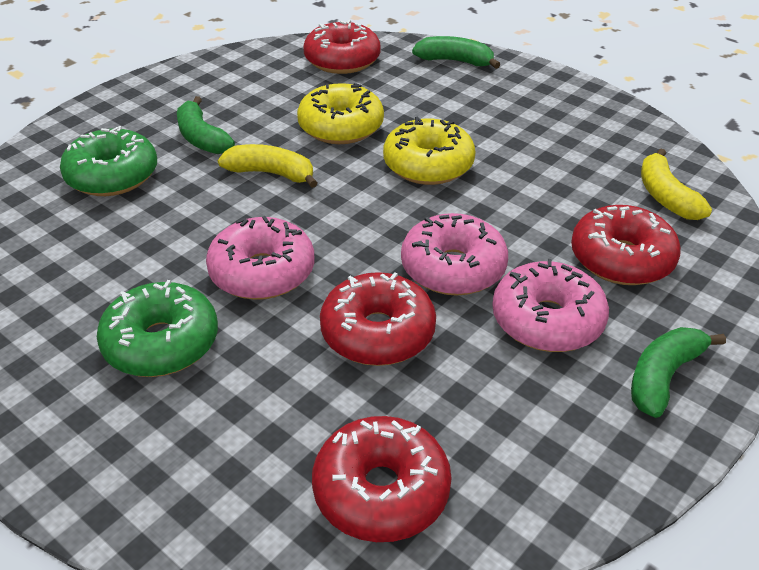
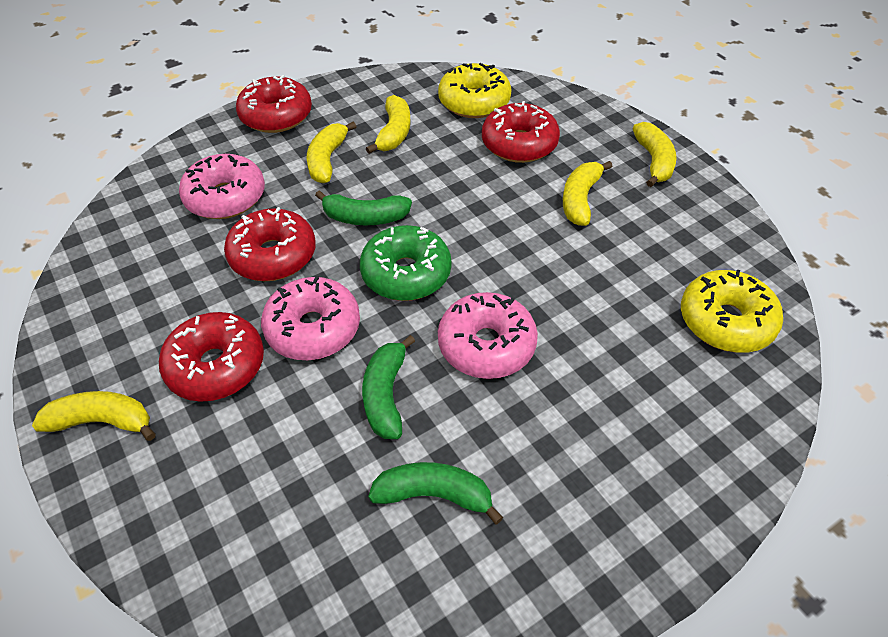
green donut: [60,126,157,196] [97,280,218,377] = 2 -> [360,225,451,301] = 1
yellow banana: [218,144,318,188] [641,148,712,220] = 2 -> [32,391,156,441] [307,122,357,183] [366,95,411,154] [563,161,613,226] [632,122,677,187] = 5

